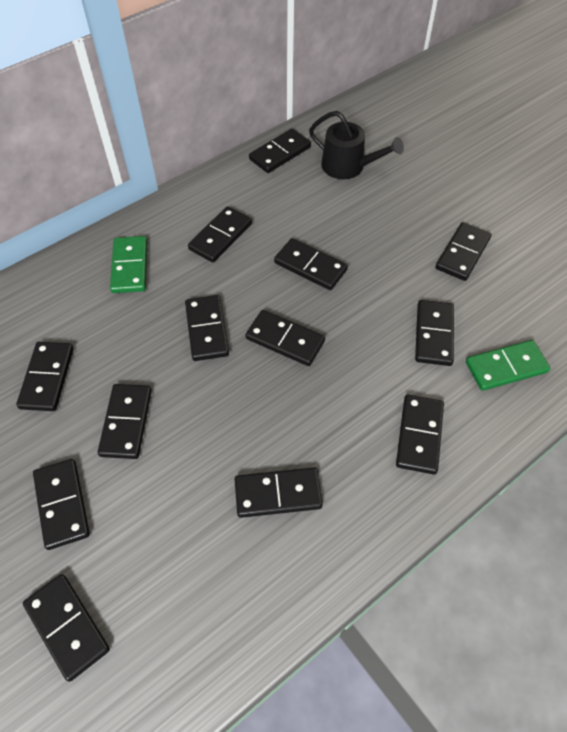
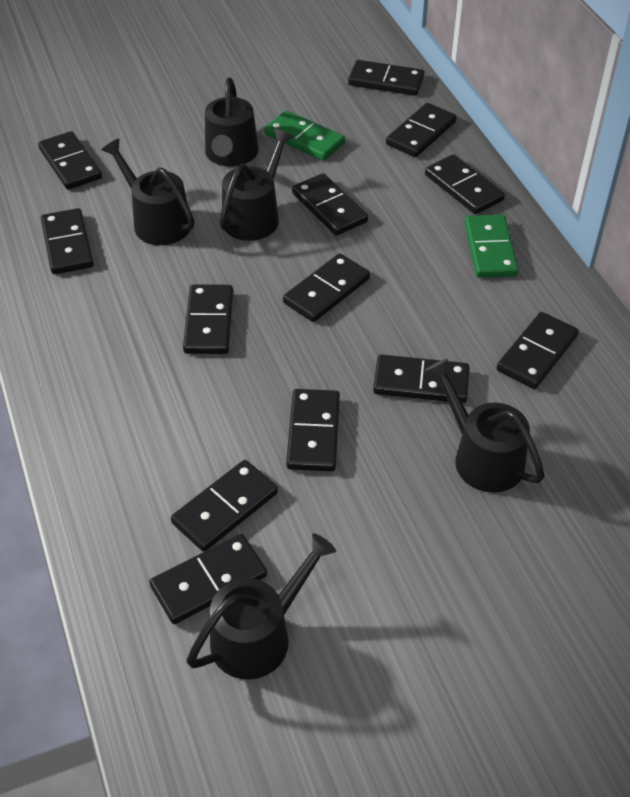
black watering can: [309,111,404,179] = 1 -> [101,139,194,245] [187,533,336,680] [205,77,259,167] [220,129,294,241] [425,358,545,493] = 5

